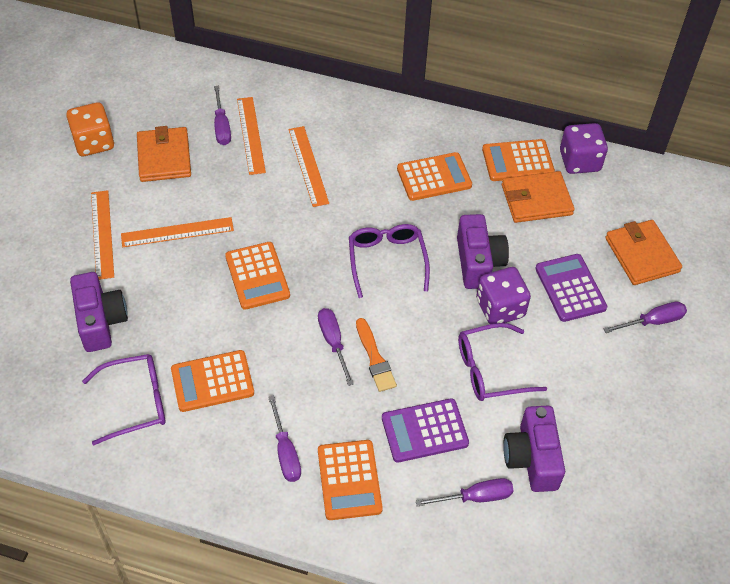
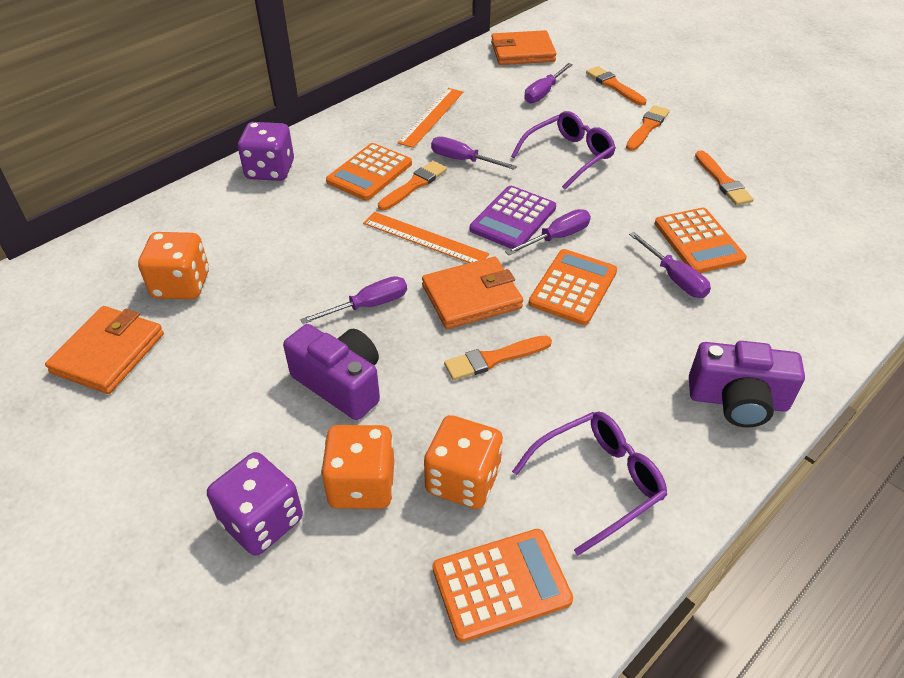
orange brush: [356,318,397,392] = 1 -> [378,161,447,211] [444,335,552,380] [586,66,647,106] [626,105,670,151] [695,150,754,205] = 5
orange calculator: [171,350,254,412] [225,242,290,310] [318,440,383,520] [397,152,472,201] [482,139,555,181] = 5 -> [326,143,412,200] [433,529,573,642] [529,249,617,325] [655,208,747,273] = 4
orange dice: [66,102,114,156] = 1 -> [138,232,209,300] [321,425,394,509] [424,415,503,509] = 3
orange ruler: [91,190,114,280] [121,217,234,247] [237,97,266,175] [288,126,329,207] = 4 -> [363,212,489,263] [397,88,463,148] = 2
purple calculator: [382,398,469,463] [535,254,607,322] = 2 -> [470,186,556,249] = 1
purple camera: [70,272,128,352] [457,214,509,289] [503,406,565,492] = 3 -> [283,324,380,420] [689,341,805,428] = 2
purple glasses: [82,354,166,446] [349,224,430,298] [458,323,547,401] = 3 -> [511,111,616,190] [512,412,667,556] = 2

